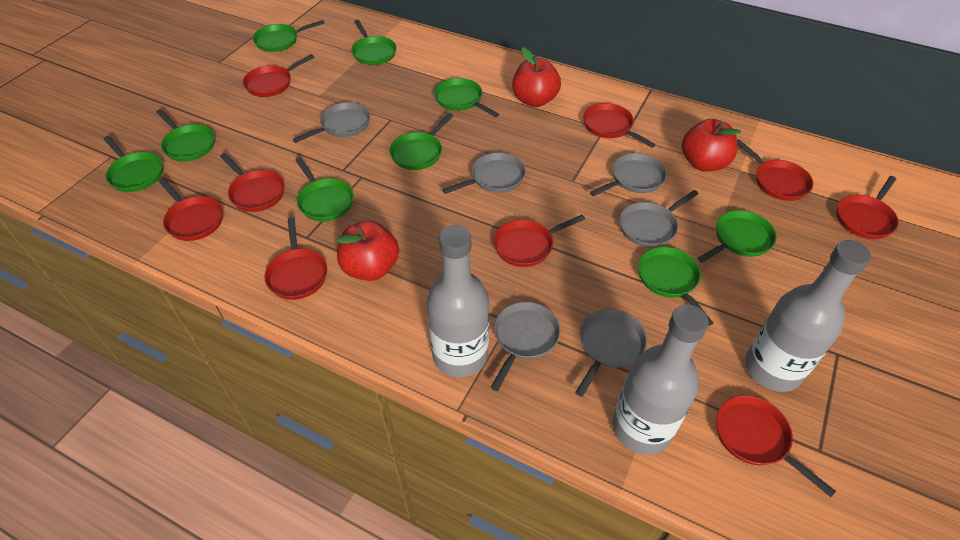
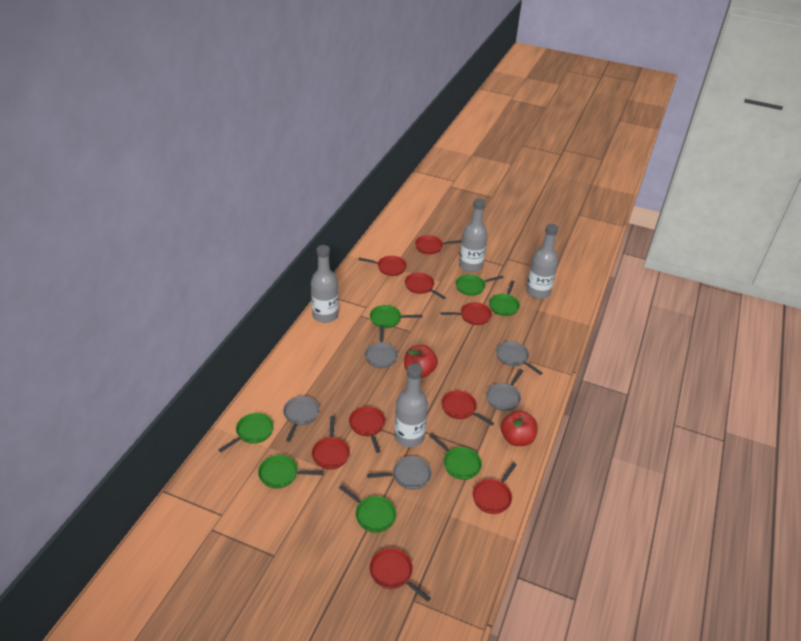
green pan: [103,136,163,192] [156,109,215,161] [253,20,325,52] [295,157,354,221] [352,20,397,65] [389,113,454,170] [434,78,499,117] [638,247,713,326] [698,210,777,263] = 9 -> [219,413,274,452] [258,455,324,489] [339,485,396,533] [370,305,423,328] [430,434,482,480] [456,274,504,296] [489,281,520,316] = 7
grey bottle: [427,225,489,377] [612,304,709,454] [745,240,871,392] = 3 -> [311,245,339,323] [394,364,428,447] [459,198,488,272] [526,224,558,299] = 4
grey pan: [293,102,370,143] [442,153,526,194] [490,302,560,391] [575,309,647,397] [590,153,667,196] [619,190,698,248] = 6 -> [283,396,320,442] [365,326,398,368] [367,456,432,490] [486,369,523,411] [496,341,542,375] = 5
red apple: [337,221,399,281] [512,47,561,107] [682,119,741,171] = 3 -> [404,345,438,378] [501,410,538,446] = 2

